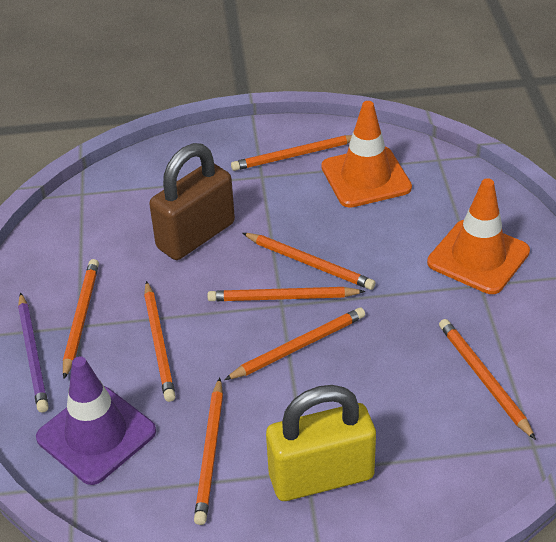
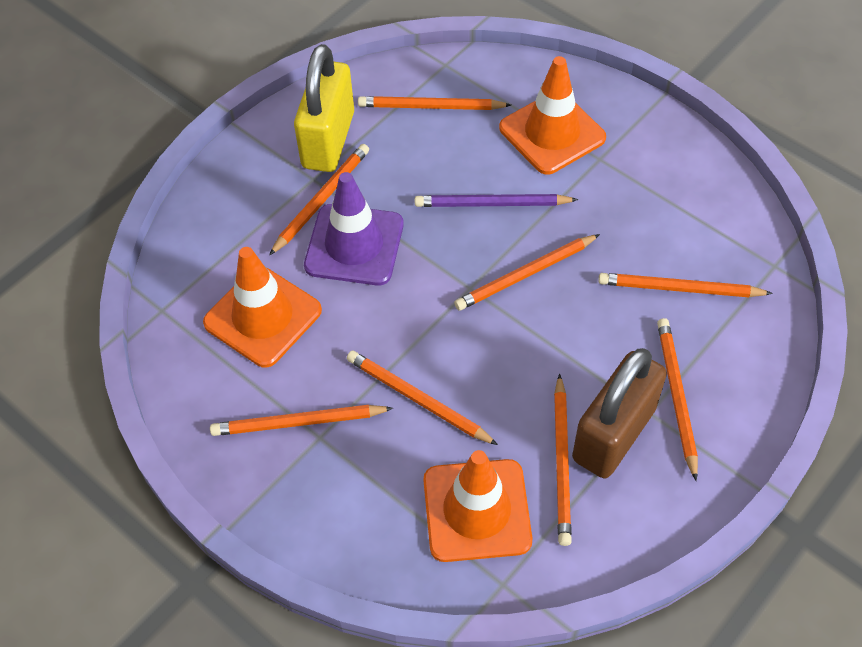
orange traffic cone: [321,101,412,208] [427,178,530,294] = 2 -> [203,247,322,368] [423,450,532,562] [499,56,606,174] = 3

